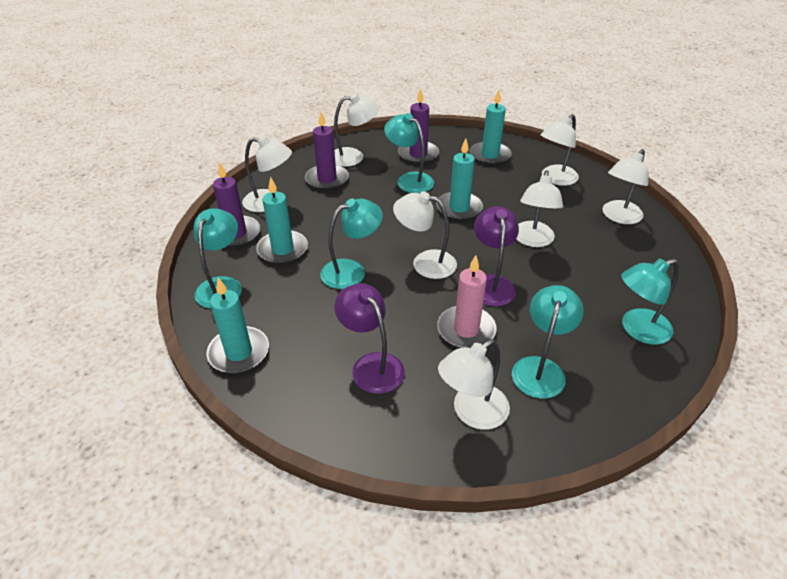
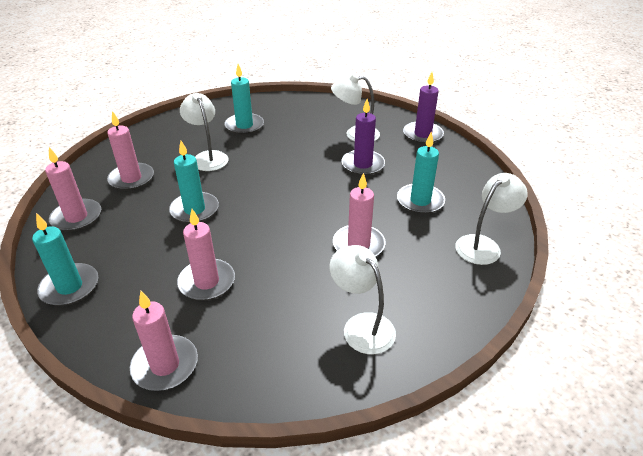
pink candle: [437,255,497,348] = 1 -> [45,147,101,232] [107,111,154,191] [130,291,198,391] [177,209,235,301] [333,173,386,257] = 5
purple candle: [213,162,260,248] [305,112,349,190] [398,88,439,164] = 3 -> [341,99,385,176] [403,72,444,144] = 2
purple lamp: [334,283,405,394] [474,206,519,306] = 2 -> none = 0
turquoise lamp: [194,208,242,308] [320,199,383,289] [384,113,434,193] [512,285,584,399] [621,259,679,345] = 5 -> none = 0
white lamp: [242,136,292,212] [334,93,379,167] [393,191,457,279] [438,339,510,430] [516,170,563,247] [541,114,579,186] [603,149,649,224] = 7 -> [180,93,229,171] [329,245,396,354] [331,74,380,142] [455,173,528,265] = 4

